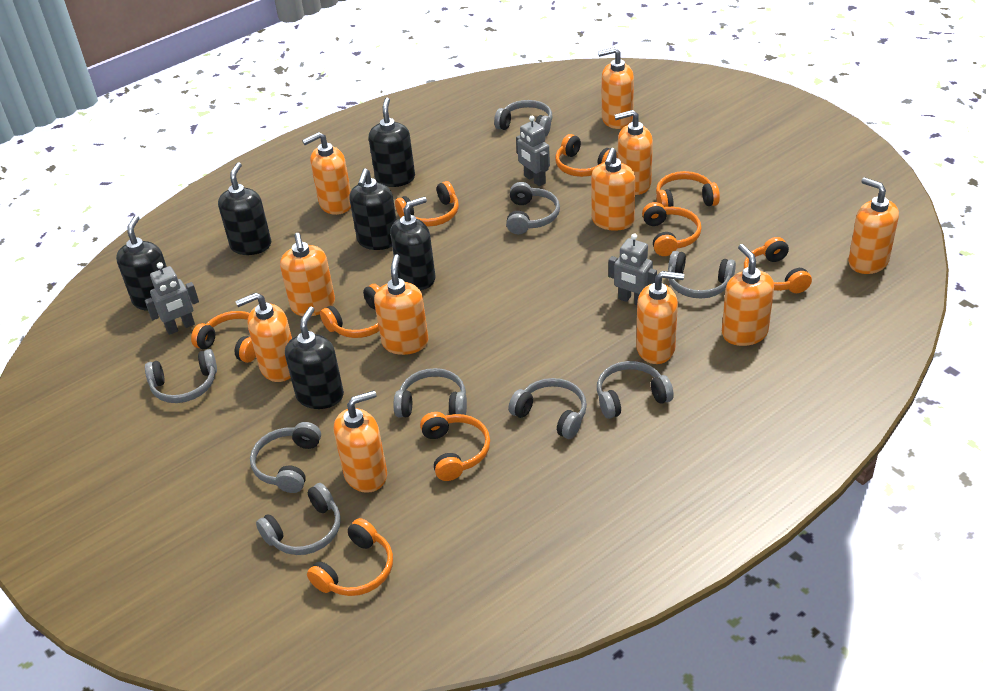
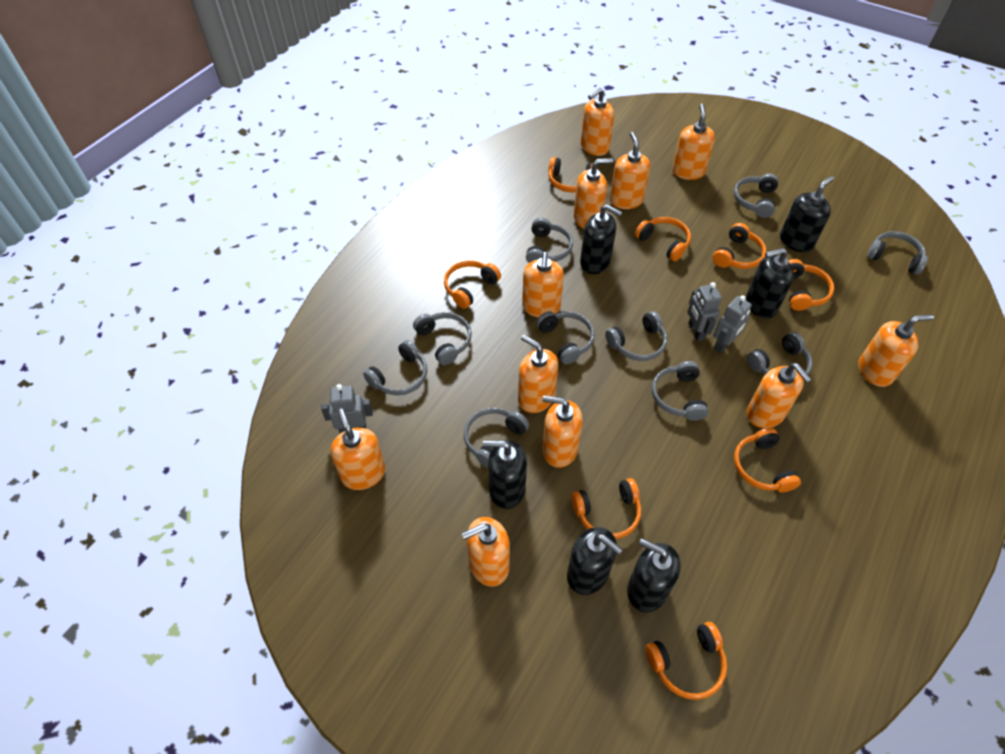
grey headphones: [145,349,217,403] [250,422,321,493] [256,483,341,555] [394,368,467,418] [494,100,552,137] [506,182,560,234] [508,378,587,439] [597,361,674,419] [668,251,736,298] = 9 -> [363,340,427,395] [413,312,472,365] [464,408,529,468] [526,217,573,263] [536,311,595,364] [605,311,667,361] [652,361,709,421] [734,173,778,218] [747,332,813,375] [867,231,928,275] = 10
orange headphones: [191,311,256,363] [307,518,393,596] [320,284,380,338] [395,181,459,227] [420,412,490,481] [555,134,618,177] [642,202,702,256] [656,171,720,207] [744,237,812,293] = 9 -> [444,260,501,309] [548,157,592,192] [571,478,641,539] [635,217,691,261] [645,622,727,700] [713,223,766,269] [734,428,801,492] [788,259,834,311] = 8

